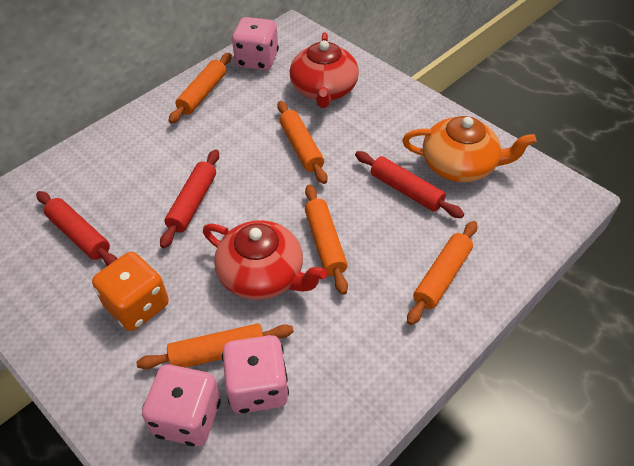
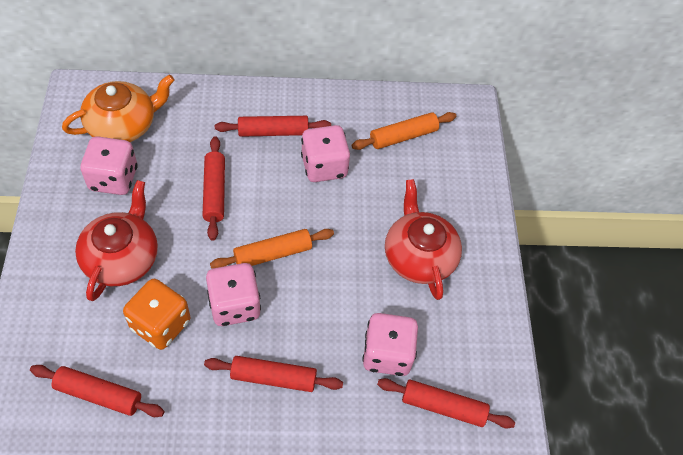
orange rolling pin: [136,323,294,369] [168,53,232,124] [277,101,327,184] [305,185,348,295] [407,221,477,325] = 5 -> [210,229,334,269] [351,112,456,150] = 2
pink dice: [142,364,221,446] [222,335,289,413] [232,17,279,70] = 3 -> [81,136,138,195] [206,263,261,326] [301,125,350,182] [362,313,418,376] = 4
red rolling pin: [36,191,118,266] [160,149,219,248] [355,151,464,218] = 3 -> [30,365,164,417] [202,136,225,241] [204,356,343,392] [215,116,331,137] [377,378,515,428] = 5

